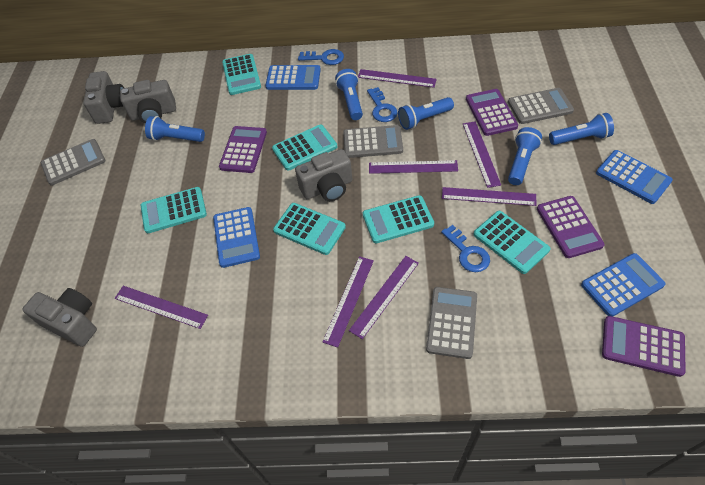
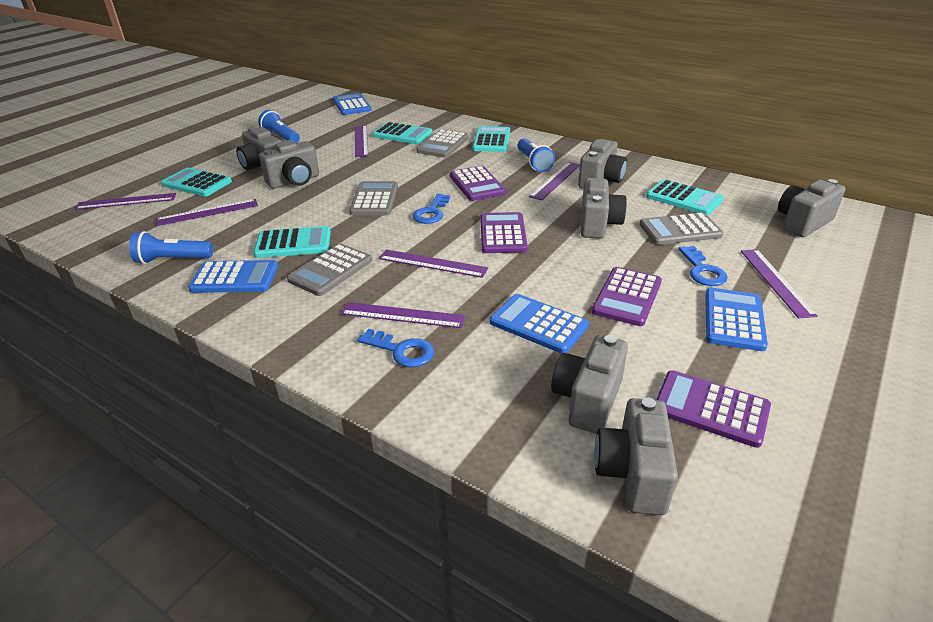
blue flashlight: [145,116,205,142] [335,69,363,120] [398,97,454,130] [508,127,542,185] [549,113,614,145] = 5 -> [129,231,213,264] [258,110,300,143] [517,138,555,172] = 3
grey camera: [22,288,97,347] [83,71,124,124] [120,80,176,123] [295,149,352,201] = 4 -> [236,127,282,170] [259,140,319,189] [551,335,628,434] [578,139,627,189] [581,178,627,239] [594,397,678,515] [778,179,846,237] = 7
turquoise calculator: [141,187,207,233] [222,54,261,95] [272,124,337,171] [273,203,346,255] [363,195,434,243] [473,211,550,274] = 6 -> [161,167,232,196] [253,226,331,258] [372,122,433,144] [473,126,510,152] [646,179,724,215] = 5

